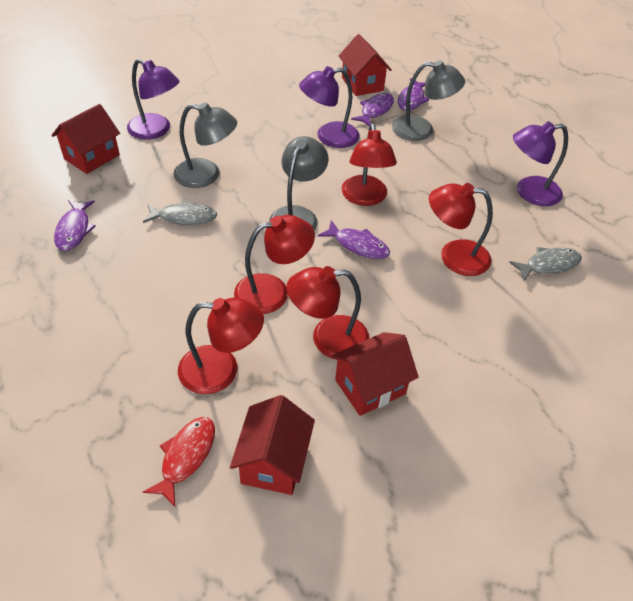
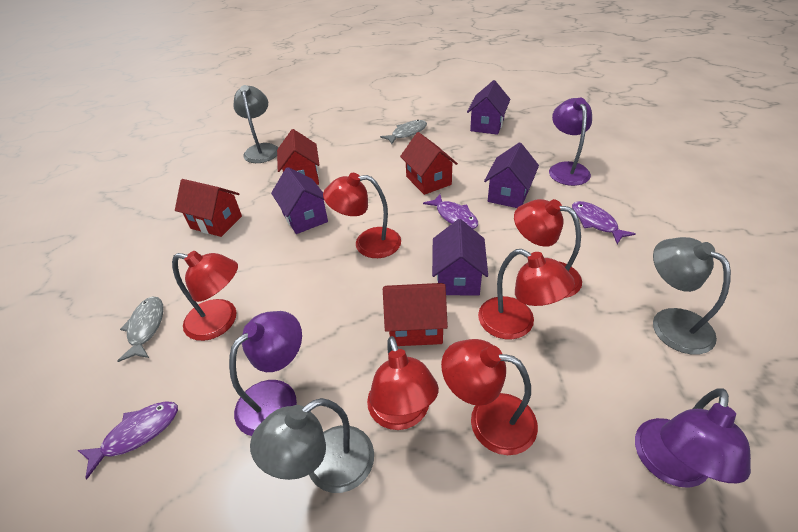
purple fish: [54,200,96,251] [318,220,390,259] [351,93,394,127] [398,78,429,111] = 4 -> [77,402,178,479] [423,194,478,229] [572,201,636,244] = 3
purple house: none = 0 -> [271,167,328,234] [432,219,488,296] [467,80,510,135] [484,143,539,208] = 4
red fish: [143,417,215,507] = 1 -> none = 0
red lamp: [178,298,264,394] [234,215,315,314] [287,266,369,360] [342,124,397,206] [429,183,493,276] = 5 -> [172,251,238,341] [323,173,401,258] [367,336,439,430] [441,339,538,455] [478,249,575,339] [514,199,582,298] = 6

